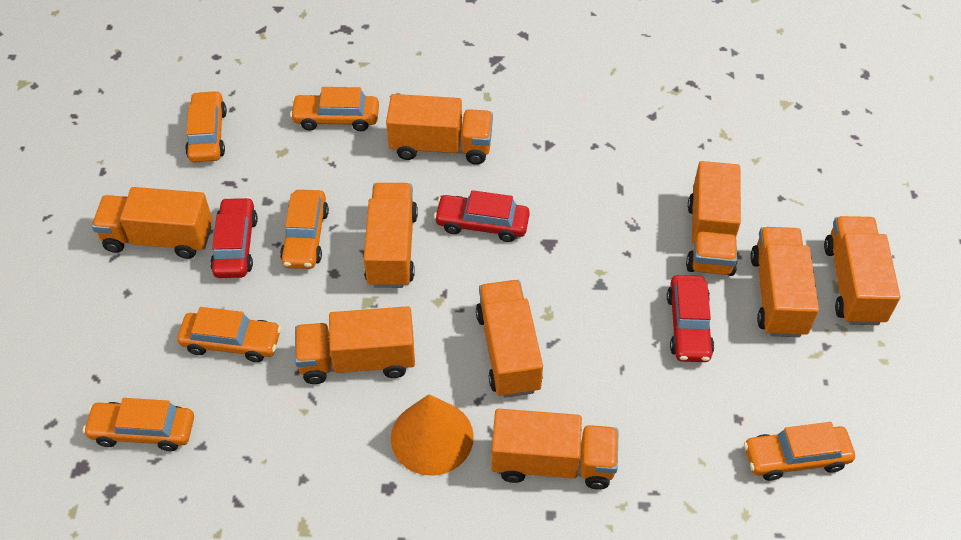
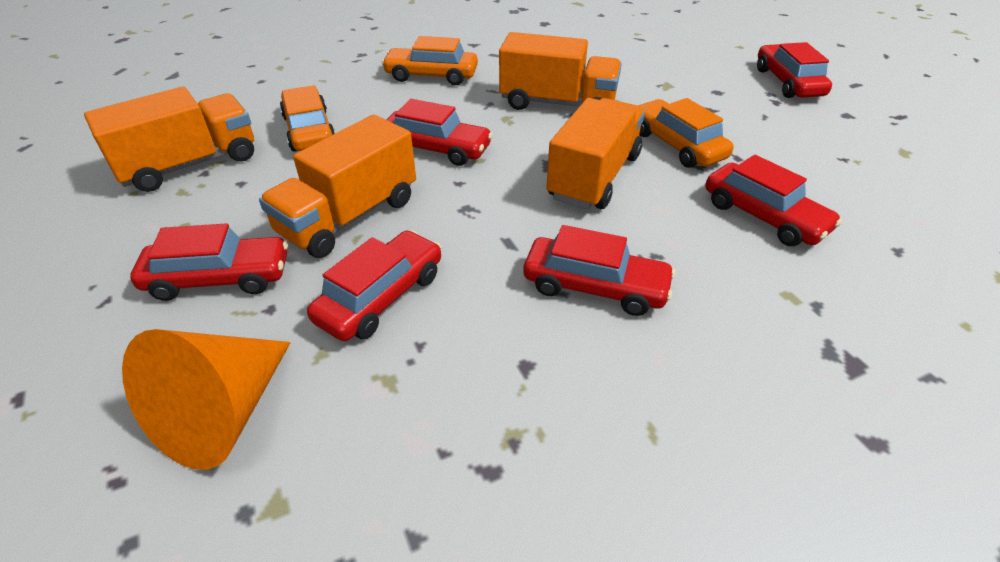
orange car: [83,398,194,451] [177,307,281,362] [185,90,227,163] [280,190,329,269] [290,87,379,131] [744,422,855,481] = 6 -> [280,85,335,152] [381,36,478,85] [637,98,734,168] = 3
orange truck: [92,187,212,259] [295,306,415,384] [364,183,418,288] [386,94,493,165] [476,280,543,398] [491,409,619,489] [686,161,741,276] [750,227,819,337] [824,216,900,325] = 9 -> [84,87,254,192] [259,114,416,258] [499,32,622,110] [546,98,645,210] = 4
red car: [210,197,258,278] [434,190,530,242] [667,275,714,362] = 3 -> [130,223,288,301] [307,230,441,341] [386,99,493,166] [524,225,676,316] [706,155,842,246] [757,42,832,98] = 6

